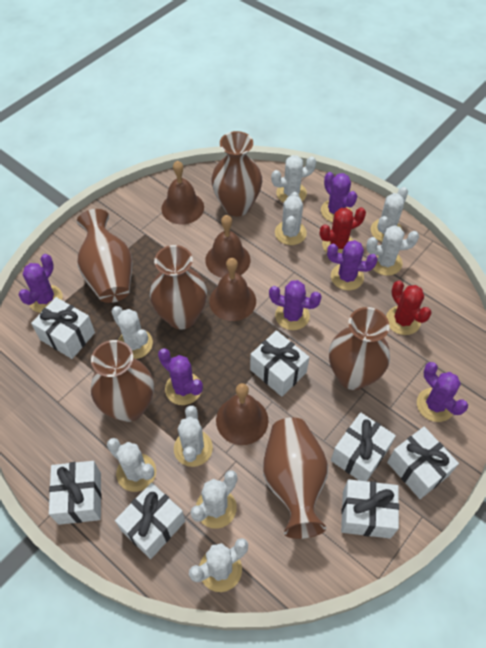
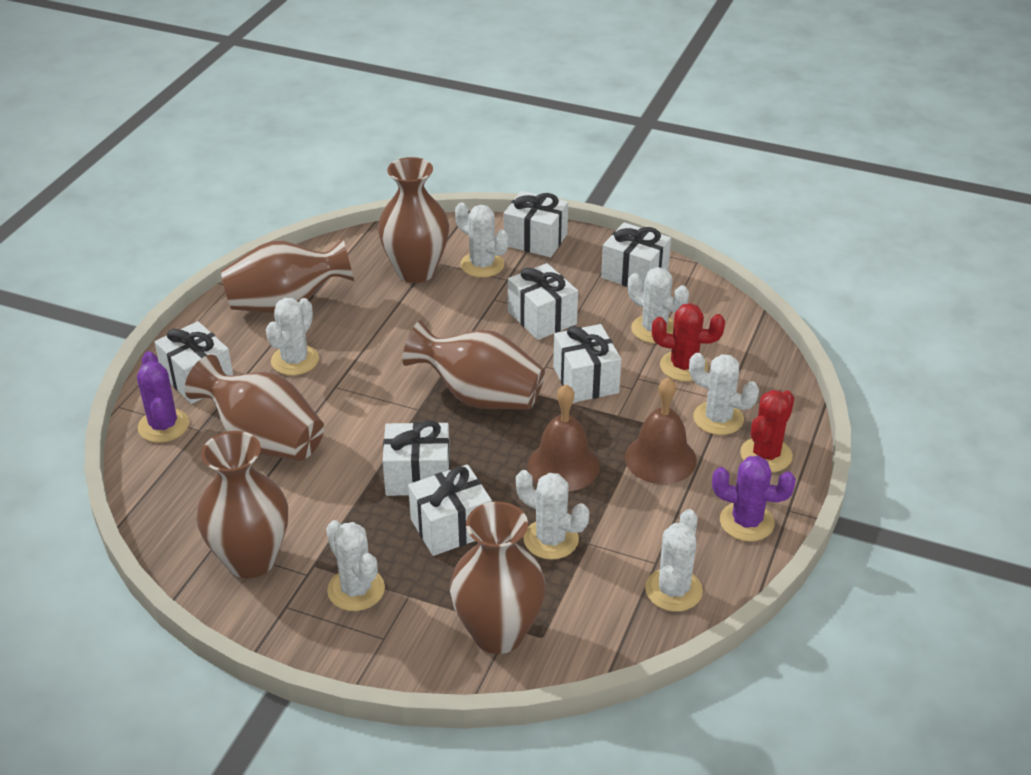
brown bell: [161,161,204,224] [205,215,250,278] [209,258,256,321] [216,383,269,445] = 4 -> [528,384,600,491] [625,377,697,484] = 2
purple cactus: [18,254,63,313] [158,348,203,405] [269,280,322,330] [321,172,357,222] [327,240,378,290] [417,362,468,422] = 6 -> [137,351,189,443] [712,456,796,542] = 2
white cactus: [107,438,156,492] [111,306,153,359] [174,406,213,467] [189,538,248,592] [190,470,237,529] [271,155,316,203] [275,192,307,245] [366,225,419,276] [371,187,408,242] = 9 -> [266,298,319,375] [326,520,385,611] [455,203,509,278] [516,470,589,560] [628,267,689,344] [645,509,703,612] [689,353,759,435] = 7

